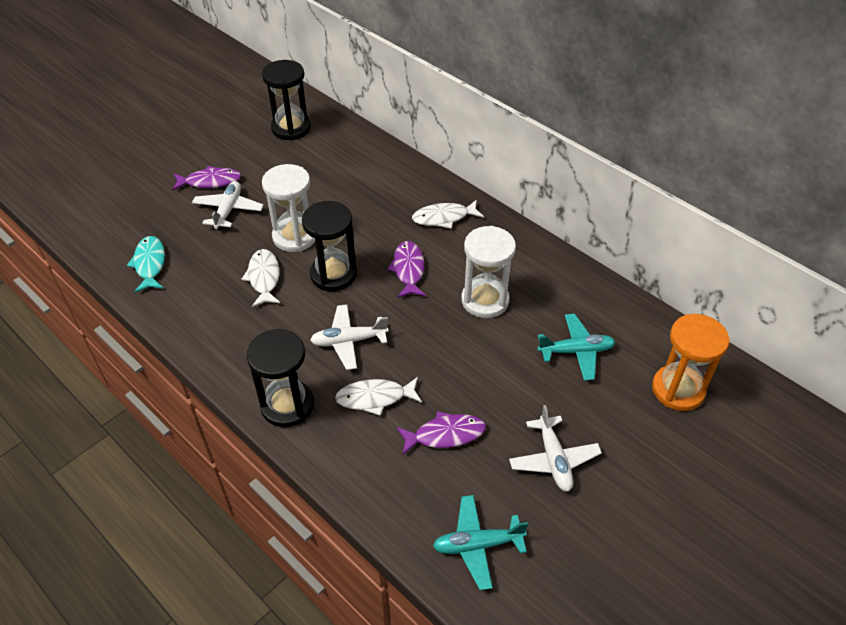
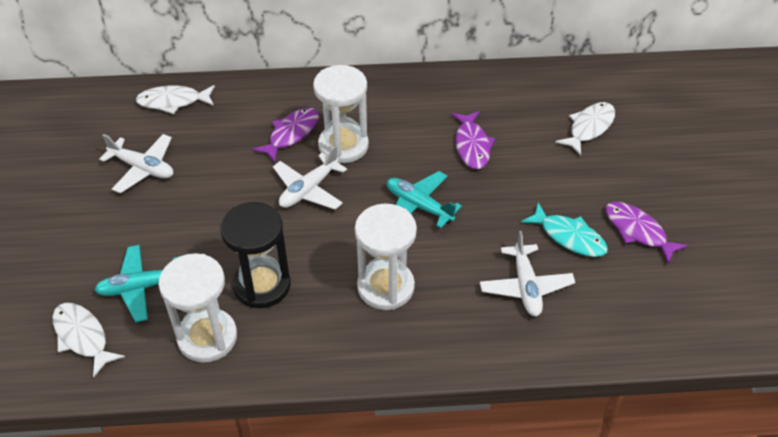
black hourglass: [247,329,314,427] [262,60,311,140] [302,201,357,291] = 3 -> [220,202,291,308] = 1
orange hourglass: [652,314,730,411] = 1 -> none = 0
white hourglass: [262,164,315,252] [461,226,516,318] = 2 -> [159,253,237,363] [313,65,369,163] [355,203,417,310] = 3

